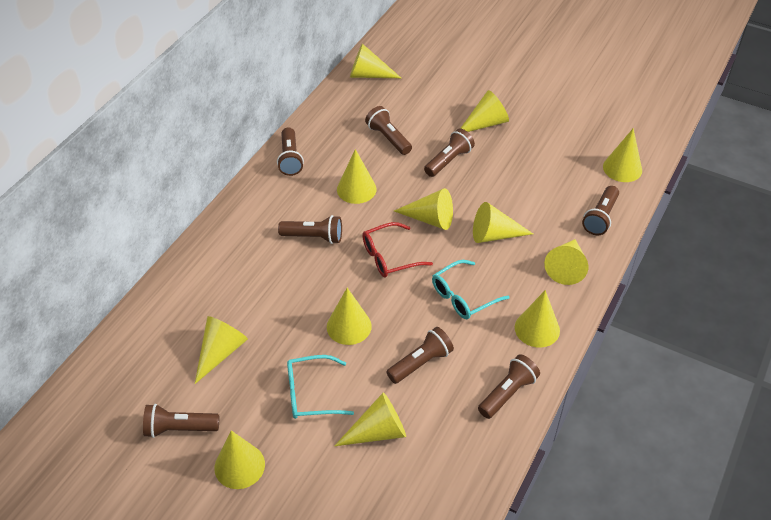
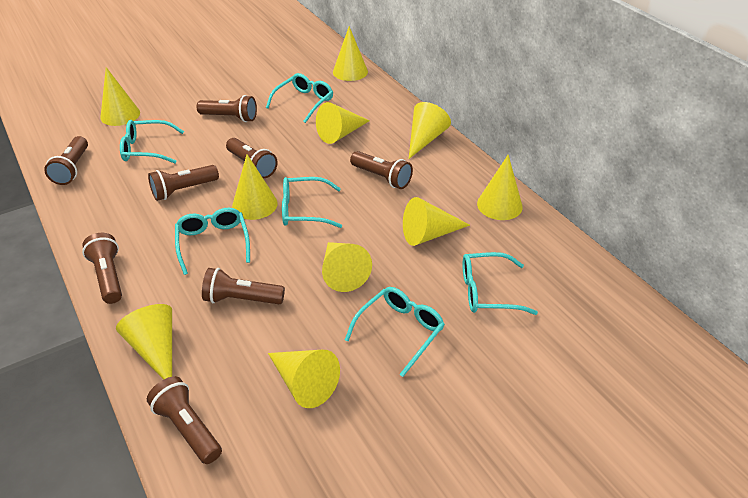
red glasses: [362,222,433,278] = 1 -> none = 0
turquoise glasses: [287,355,354,419] [432,260,509,319] = 2 -> [120,120,184,163] [175,208,250,275] [266,73,333,123] [282,177,342,228] [345,287,445,377] [462,252,538,315] = 6
yellow cone: [195,316,248,384] [215,430,265,489] [327,288,372,345] [335,392,406,446] [337,149,376,204] [350,44,401,78] [394,188,453,230] [461,90,509,132] [473,202,533,243] [515,290,560,348] [544,239,588,285] [603,128,642,182] = 12 -> [100,67,140,126] [116,304,172,380] [232,154,278,220] [268,350,340,408] [316,102,370,144] [322,242,372,292] [333,26,368,81] [403,197,470,246] [409,102,451,159] [477,155,523,220] = 10

